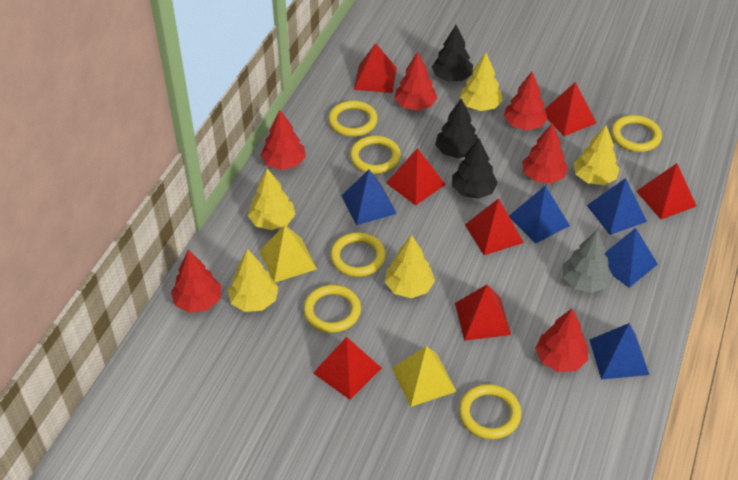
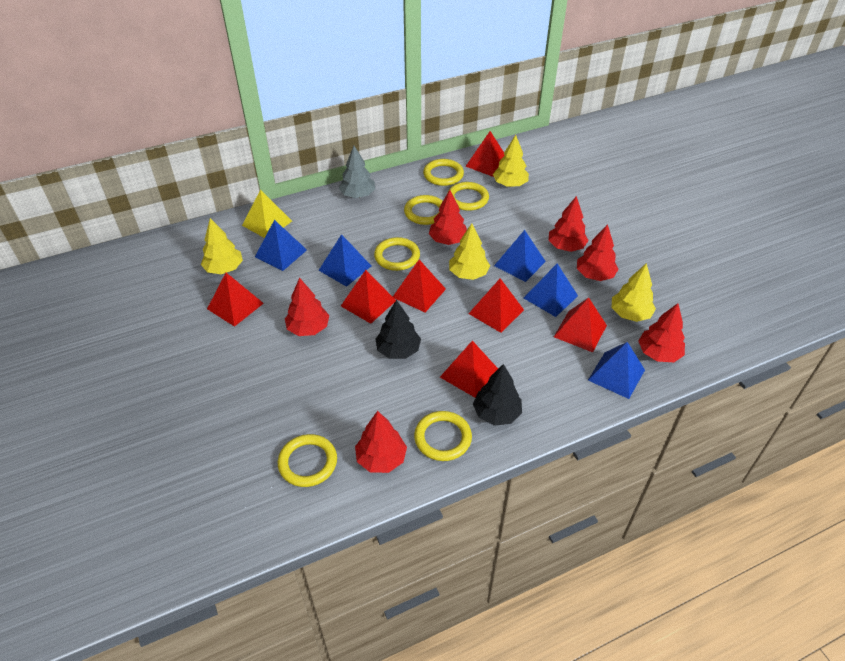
black tree: [432,25,473,82] [435,98,478,158] [452,138,498,199] = 3 -> [375,300,421,359] [473,364,522,426] = 2
yellow pyramid: [260,225,317,282] [392,346,457,407] = 2 -> [242,190,292,238] = 1
yellow tree: [228,249,278,312] [248,168,296,230] [385,235,435,298] [460,53,503,111] [573,125,619,185] = 5 -> [201,218,243,274] [449,223,490,280] [493,135,529,187] [612,263,656,322] = 4

